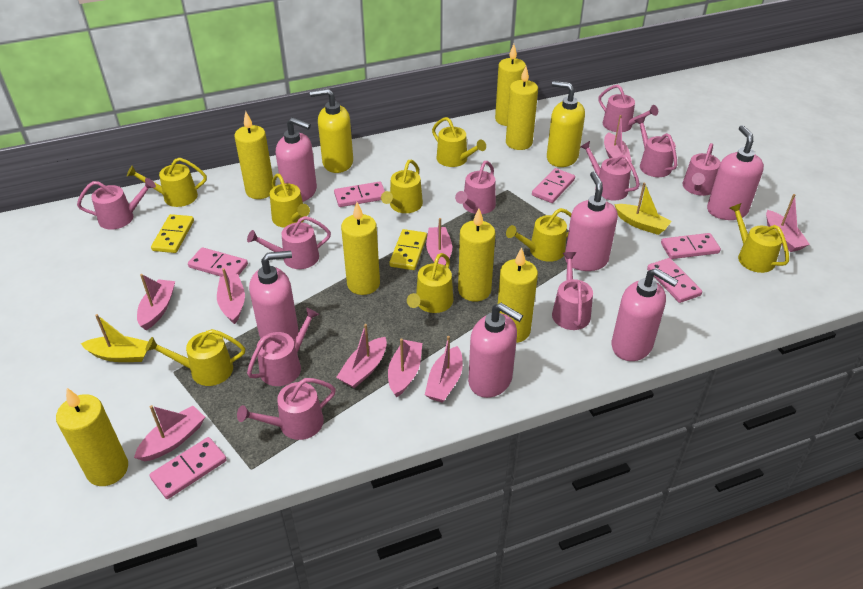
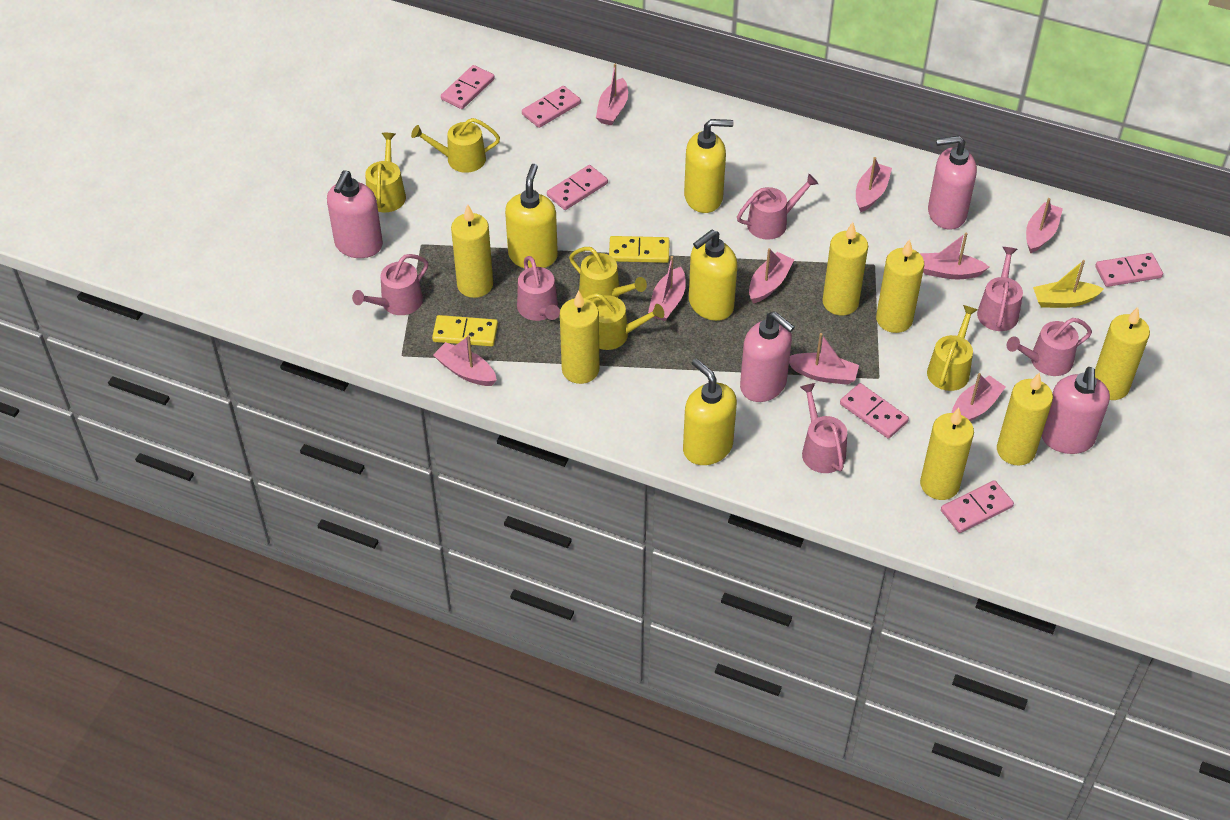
pink soap dispenser: [249,251,298,341] [276,117,317,202] [468,303,523,398] [565,171,618,271] [612,268,678,361] [707,125,764,220] = 6 -> [327,171,383,258] [740,311,795,402] [928,136,977,230] [1042,367,1110,454] = 4
pink watering can: [77,178,156,230] [237,378,336,440] [247,216,331,269] [247,307,319,386] [455,161,496,214] [552,252,593,330] [580,141,640,200] [599,85,658,132] [635,117,677,177] [682,143,721,196] = 10 -> [352,254,428,315] [517,256,560,321] [737,174,818,240] [800,383,847,473] [977,247,1023,331] [1007,318,1092,376] = 6
yellow boat: [81,314,148,362] [614,182,672,235] = 2 -> [1033,260,1104,308] = 1
yellow soap dispenser: [310,89,353,173] [547,81,585,167] = 2 -> [505,164,558,268] [683,358,737,465] [684,119,734,213] [689,230,737,321] = 4
yellow watering can: [127,158,207,207] [146,329,245,386] [270,174,310,228] [381,160,423,213] [407,253,453,313] [432,117,486,167] [506,208,572,262] [730,203,789,273] = 8 -> [365,133,406,213] [411,118,500,173] [569,247,647,301] [585,293,664,350] [927,305,978,391] = 5

